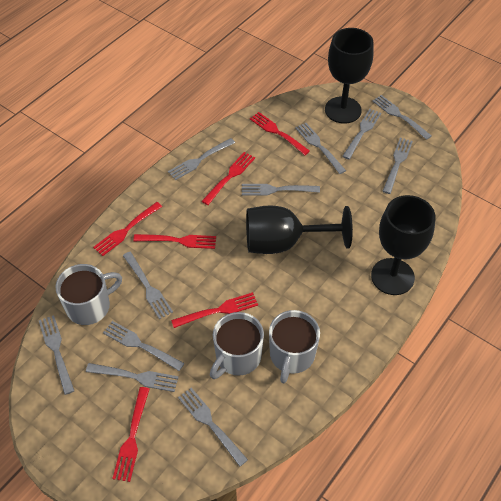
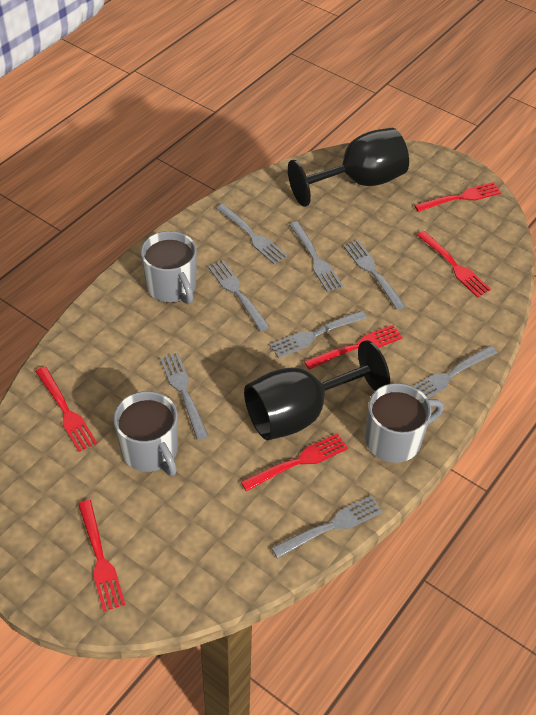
black goblet: [246,206,353,254] [325,28,374,124] [371,195,436,295] = 3 -> [244,340,390,440] [288,128,409,207] = 2
grey fork: [39,315,74,395] [86,363,179,392] [103,321,185,371] [123,252,173,319] [168,138,235,180] [178,388,248,466] [242,184,320,196] [295,123,346,174] [342,109,381,160] [372,95,431,140] [383,138,413,194] = 11 -> [160,353,208,440] [208,260,270,331] [216,204,287,264] [270,310,367,358] [271,495,383,558] [289,222,343,292] [343,240,406,310] [413,346,497,399] = 8

